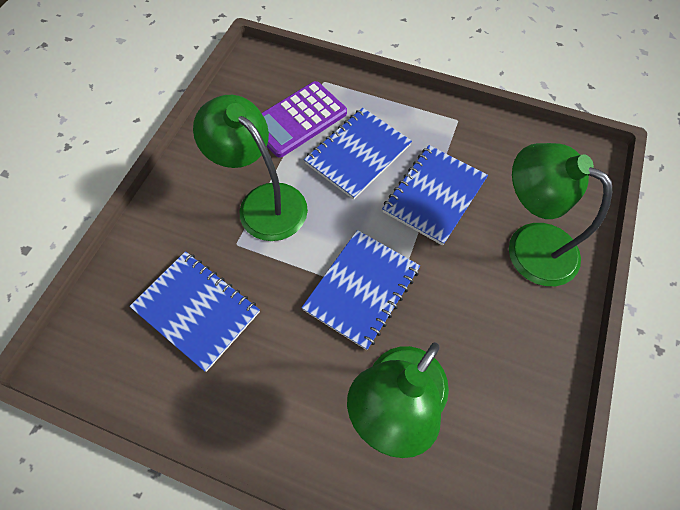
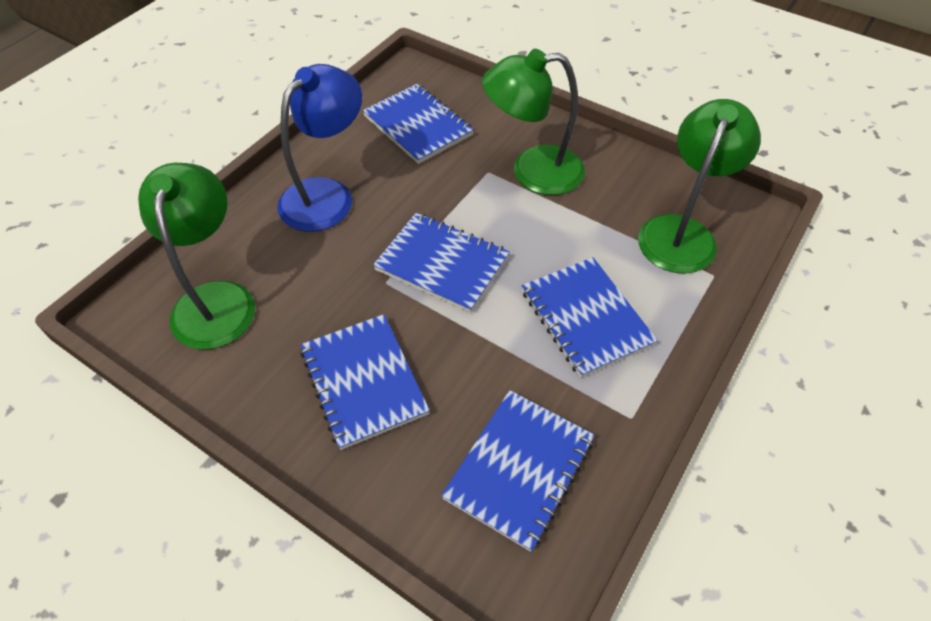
blue lamp: none = 0 -> [277,64,362,232] = 1
blue notebook: [129,251,260,372] [301,230,420,350] [304,108,412,200] [382,145,488,246] = 4 -> [300,314,430,450] [363,84,474,164] [373,213,510,313] [441,390,595,552] [522,257,658,378] = 5
purple calculator: [262,81,347,158] = 1 -> none = 0

